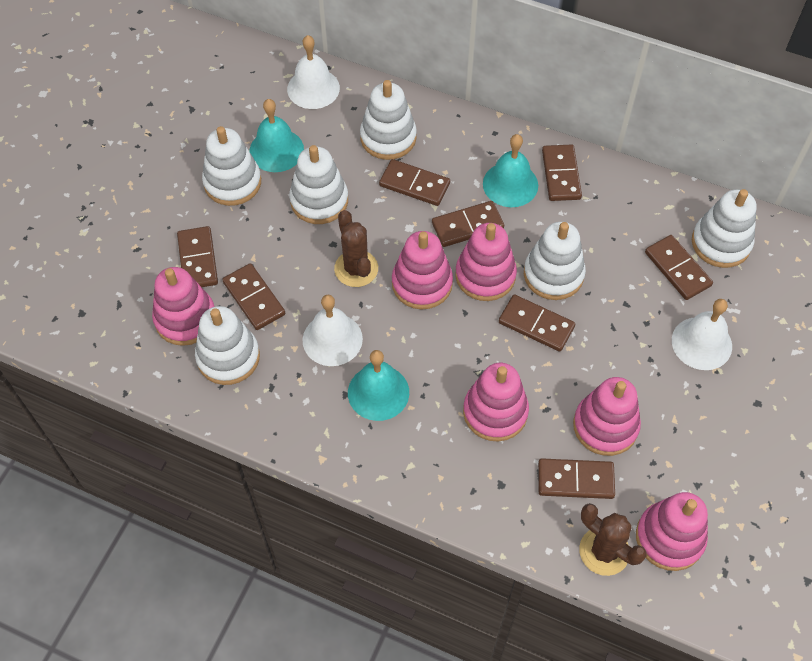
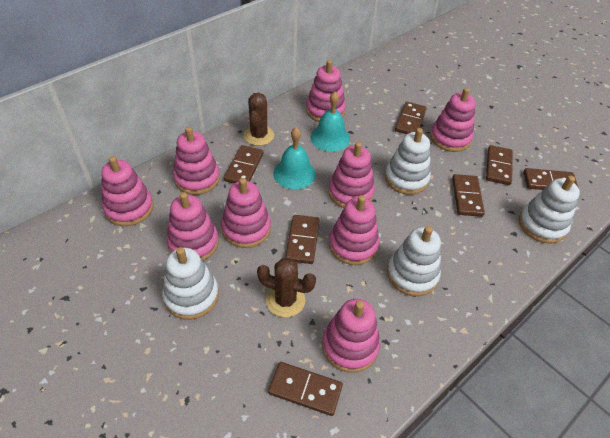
brown domino: [177,226,218,287] [222,263,285,330] [379,159,450,206] [432,201,504,247] [499,294,575,352] [538,458,615,499] [542,145,582,201] [645,235,713,300] = 8 -> [224,145,263,183] [268,362,343,416] [285,215,320,264] [395,102,427,134] [452,174,485,217] [486,145,513,185] [523,168,579,190] = 7
pink stacking toy: [152,267,214,346] [392,231,453,309] [455,223,517,301] [463,363,529,442] [573,377,641,456] [636,492,708,571] = 6 -> [101,156,154,226] [167,192,219,261] [173,127,220,195] [221,178,271,248] [306,60,346,122] [322,299,380,373] [328,142,375,208] [329,195,380,265] [430,88,475,152] = 9
turquoise bell: [249,99,304,172] [348,350,409,421] [483,134,538,207] = 3 -> [273,127,316,189] [311,92,350,152] = 2
white bell: [287,35,340,109] [302,295,363,366] [672,299,732,370] = 3 -> none = 0
white stacking toy: [195,306,260,385] [202,126,261,206] [289,145,348,224] [360,80,417,160] [524,222,586,300] [692,189,756,268] = 6 -> [162,247,219,320] [385,128,431,195] [387,226,441,296] [519,176,580,243] = 4

